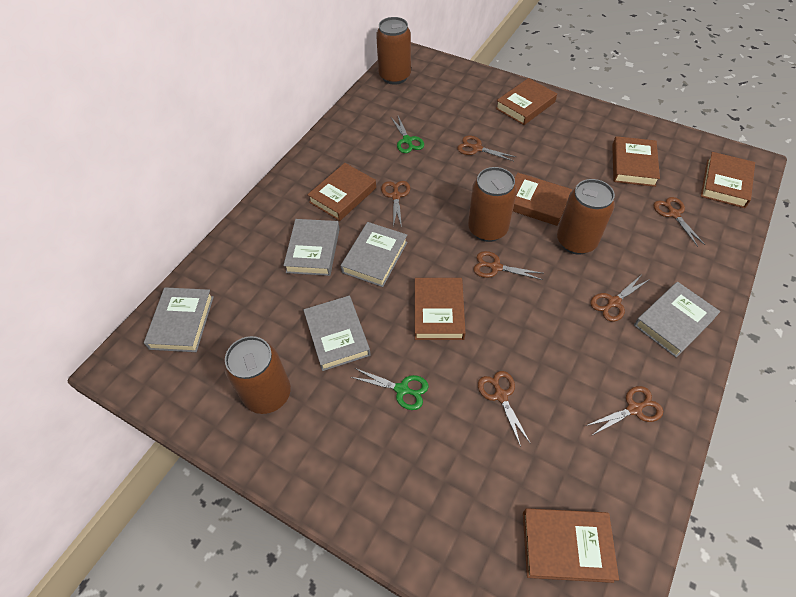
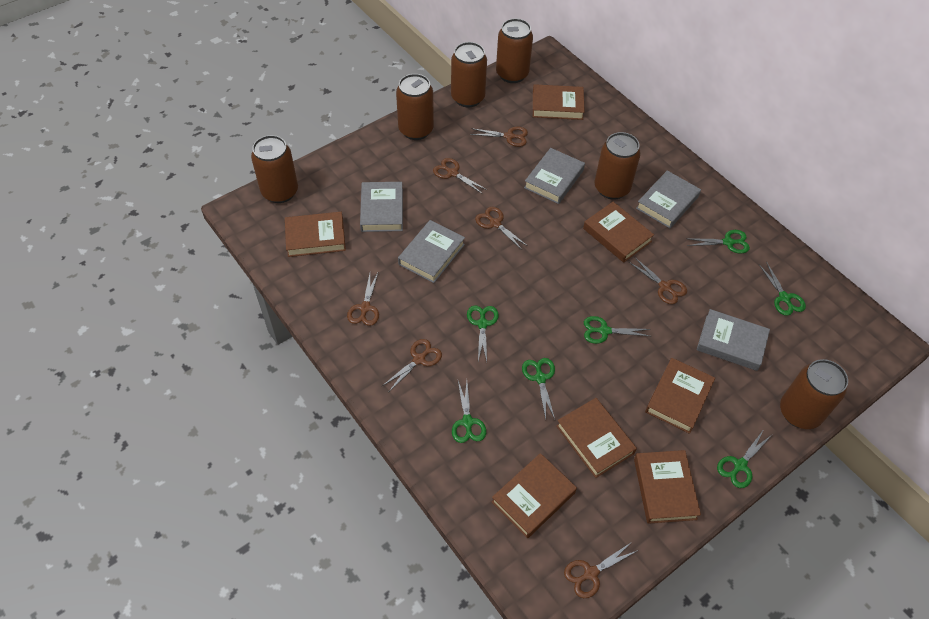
brown can: [224,336,291,414] [376,17,411,85] [468,167,517,242] [557,179,615,255] = 4 -> [251,135,298,203] [396,74,434,140] [451,42,487,108] [496,18,533,83] [595,132,641,200] [780,359,848,429] = 6
green scissors: [351,368,429,410] [391,116,424,153] = 2 -> [452,381,486,443] [467,305,499,361] [522,358,555,419] [584,316,650,344] [686,230,750,254] [717,429,772,488] [759,262,806,316] = 7

